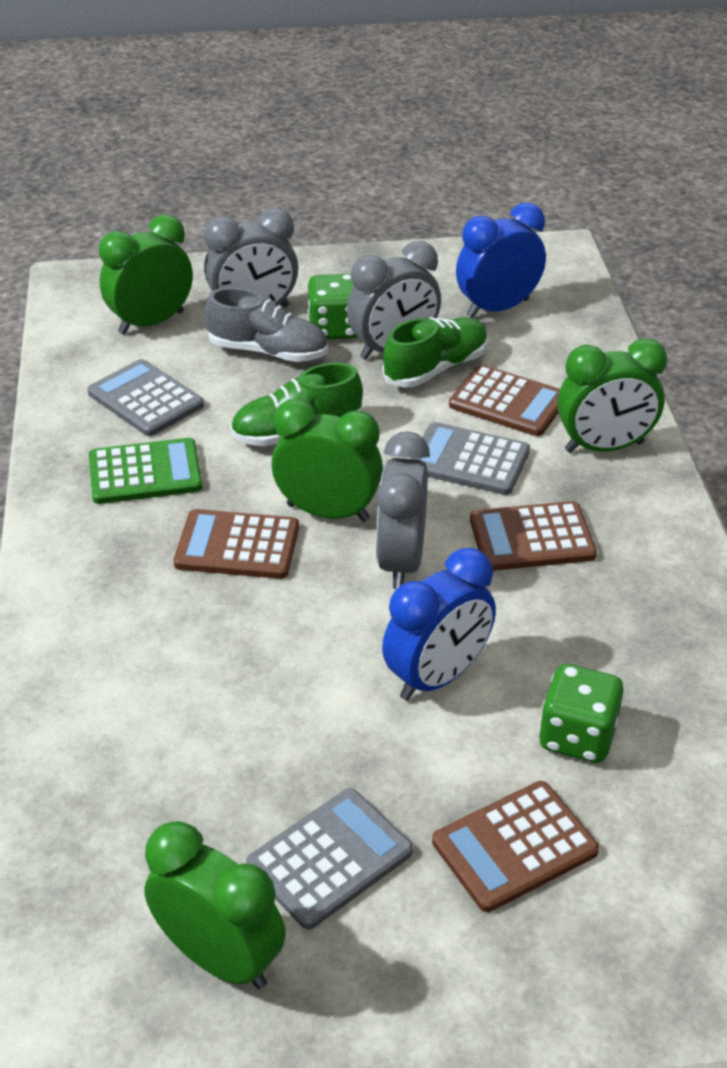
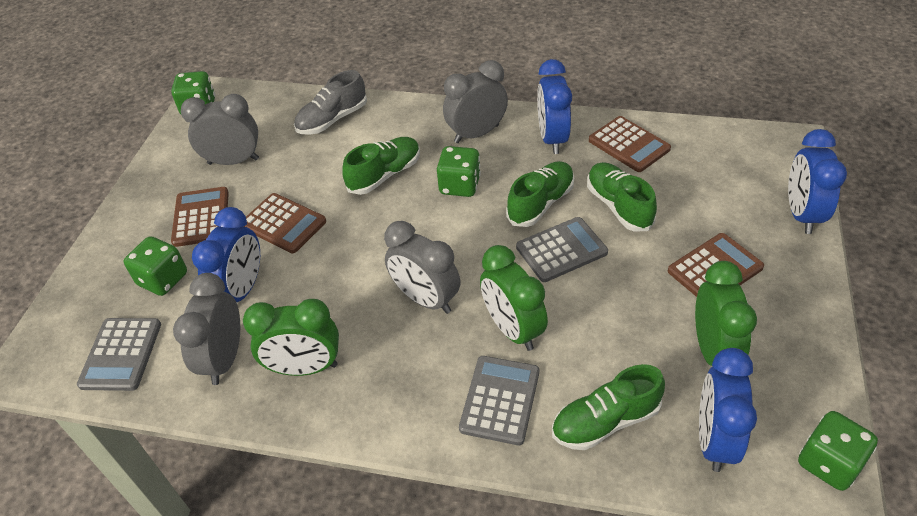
blue clock: [382,548,496,701] [456,203,546,318] = 2 -> [192,207,260,302] [537,59,572,154] [699,348,757,472] [788,129,847,234] = 4
green calculator: [89,438,202,504] = 1 -> none = 0
green clock: [99,214,193,335] [144,821,286,989] [272,399,383,522] [557,338,667,453] = 4 -> [243,299,339,376] [480,245,548,351] [695,261,757,366] = 3
green dice: [308,274,358,340] [539,664,624,763] = 2 -> [124,236,187,296] [171,71,215,114] [437,146,481,197] [798,411,878,491] = 4
green shoe: [230,363,363,446] [382,317,488,388] = 2 -> [342,137,420,195] [506,161,574,227] [552,364,665,450] [587,162,657,231] = 4
grey clock: [204,208,298,307] [347,241,441,360] [376,431,430,589] = 3 -> [173,273,240,385] [181,94,259,165] [384,221,460,314] [443,60,508,143] = 4

